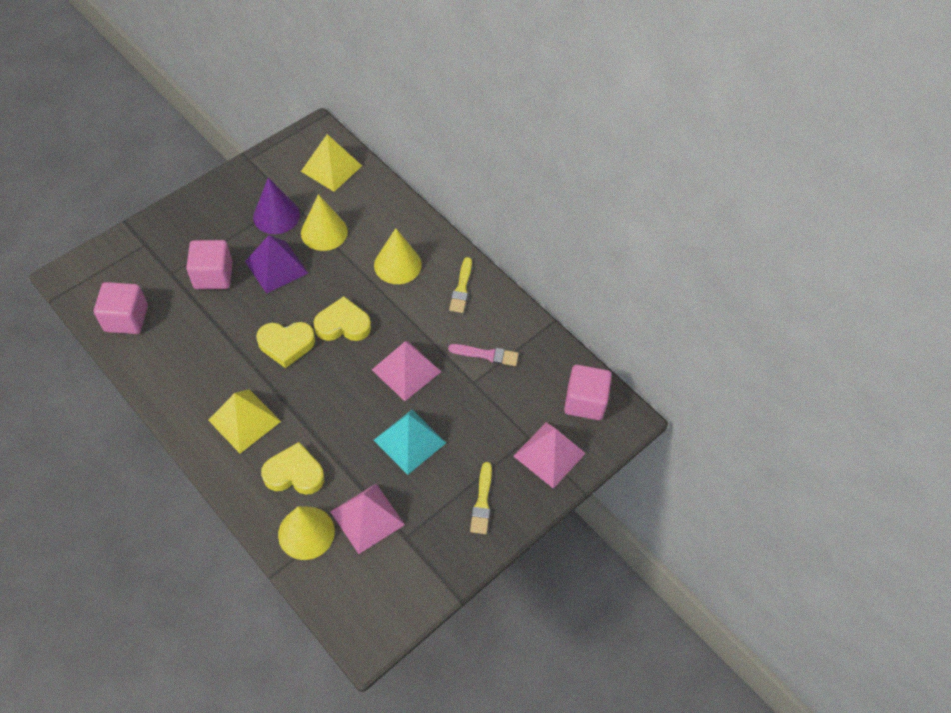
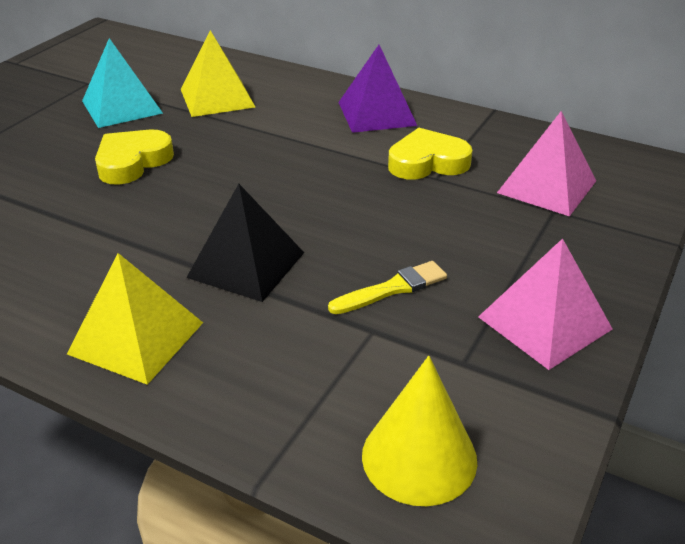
black pyramid: none = 0 -> [186,184,304,302] = 1
pink brush: [448,344,519,366] = 1 -> none = 0
pink cube: [94,282,148,334] [186,240,233,289] [564,365,612,420] = 3 -> none = 0
pink pyramid: [330,484,405,554] [372,341,441,401] [513,423,586,489] = 3 -> [478,238,612,370] [497,111,596,217] = 2
purple cone: [253,178,300,234] = 1 -> none = 0
yellow brush: [449,257,472,313] [470,462,492,534] = 2 -> [328,261,447,314] = 1
yellow cone: [278,506,335,560] [301,194,348,251] [374,228,422,284] = 3 -> [362,356,477,506] = 1
yellow heart: [256,322,315,368] [261,442,324,495] [314,296,371,341] = 3 -> [95,130,174,185] [388,128,473,180] = 2

